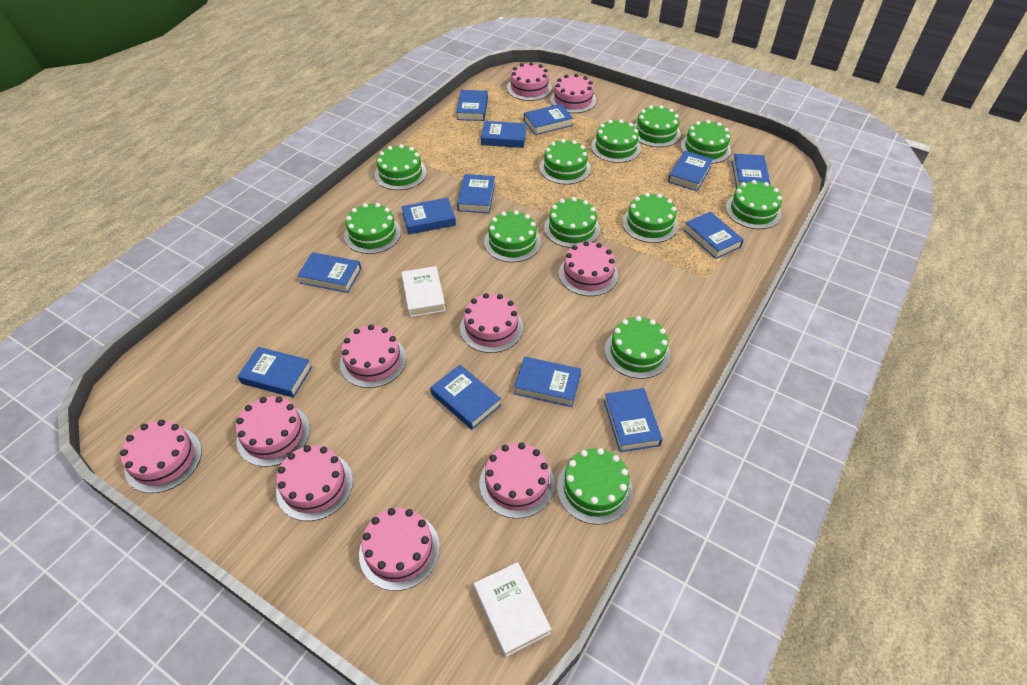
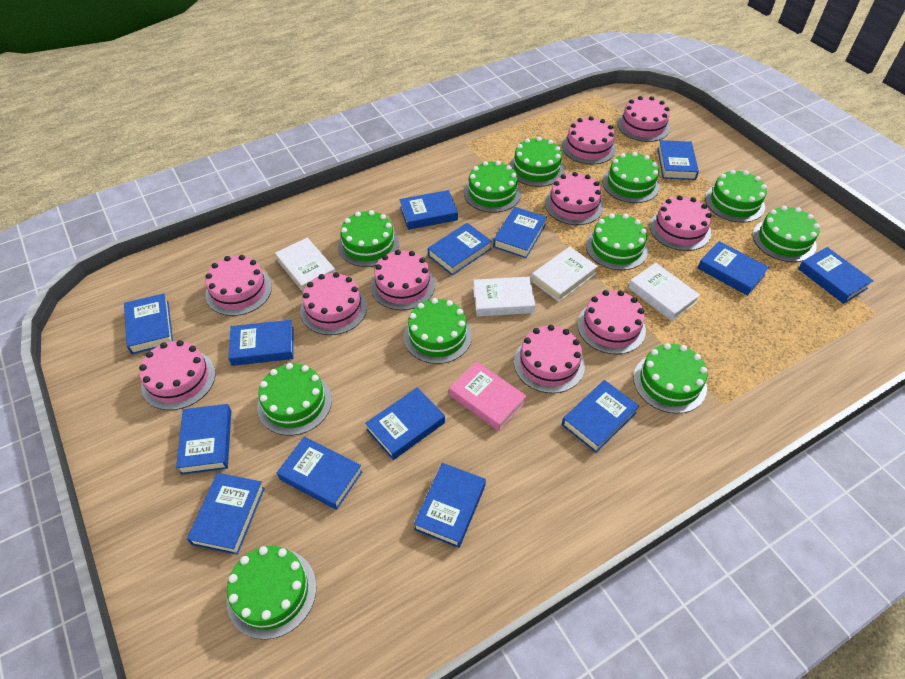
blue book: [238,347,312,398] [297,252,361,293] [401,198,456,234] [430,365,501,430] [456,90,488,121] [457,174,495,213] [481,121,527,148] [514,357,581,407] [524,104,573,135] [604,388,663,452] [668,151,713,191] [684,211,744,259] [732,154,770,189] = 13 -> [124,293,173,354] [176,404,231,475] [187,473,265,555] [228,320,294,366] [277,436,363,510] [365,387,445,460] [399,190,458,230] [414,463,486,548] [428,223,492,275] [493,207,547,258] [562,380,639,453] [657,140,699,180] [698,241,769,296] [798,247,874,304] = 14
green cake: [344,203,401,254] [375,144,427,190] [484,210,541,262] [539,139,591,185] [544,197,600,248] [557,448,633,525] [591,119,641,163] [605,316,670,379] [622,193,678,243] [634,105,681,147] [681,120,731,164] [726,180,782,229] = 12 -> [226,546,316,640] [257,363,332,436] [338,210,399,267] [403,298,472,364] [464,161,521,213] [509,137,565,187] [586,214,648,270] [602,152,660,203] [633,343,708,414] [705,170,767,223] [753,206,820,262] = 11
pink book: none = 0 -> [449,362,526,431] = 1
white book: [401,266,446,317] [474,562,551,657] = 2 -> [275,238,336,292] [473,277,535,316] [531,247,598,302] [628,263,700,321] = 4

